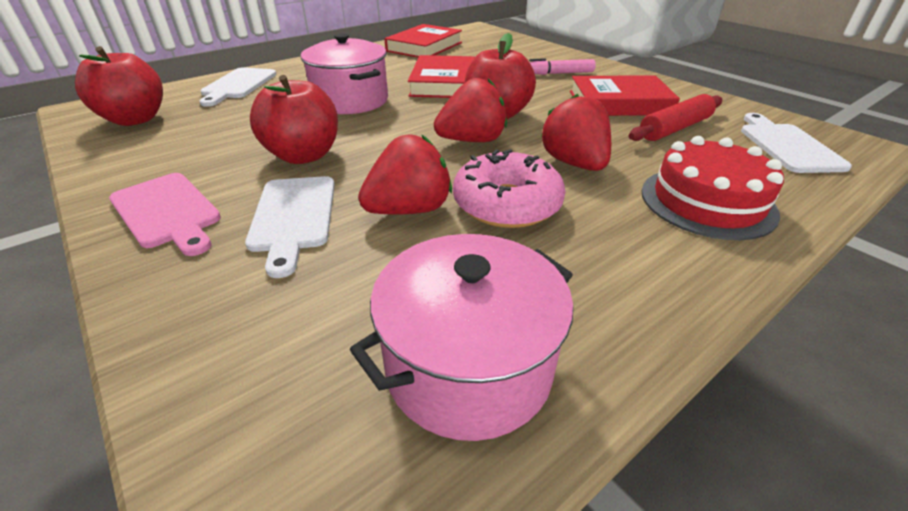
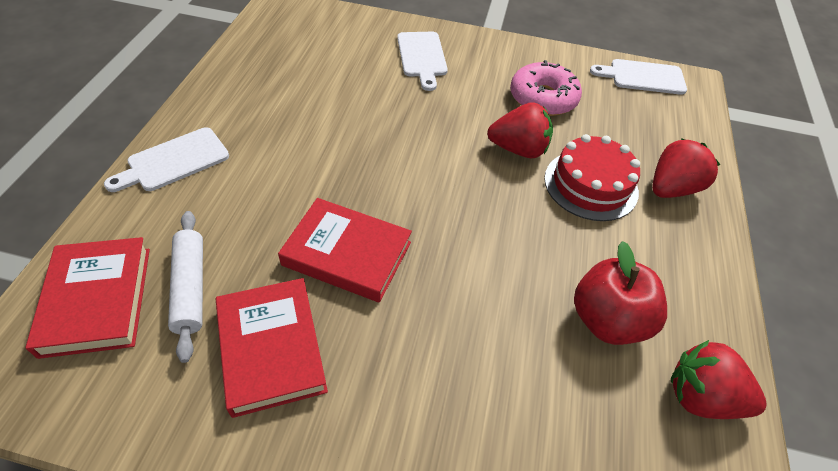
pink cutting board: [109,173,221,256] = 1 -> none = 0
pink marker: [529,58,596,75] = 1 -> none = 0
pink pot: [301,33,388,114] [350,234,574,441] = 2 -> none = 0
red apple: [75,46,163,126] [250,75,338,164] [465,33,536,119] = 3 -> [574,241,667,345] = 1
red rolling pin: [629,94,722,141] = 1 -> none = 0
white rolling pin: none = 0 -> [168,211,203,363] = 1

